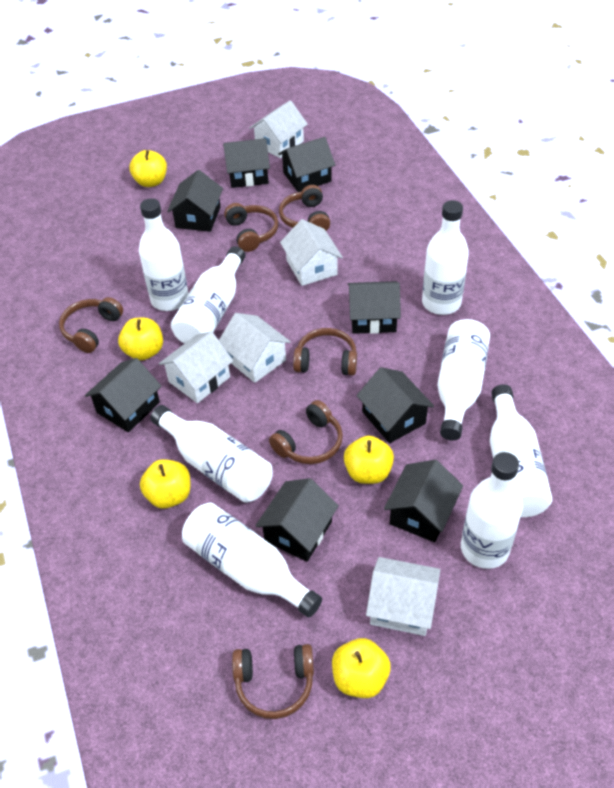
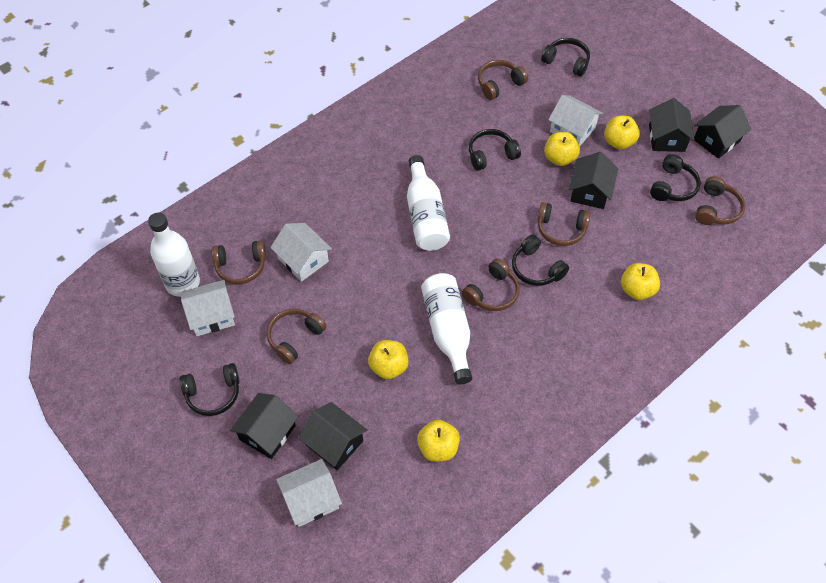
black headphones: none = 0 -> [180,363,240,416] [469,129,521,171] [512,234,569,286] [541,38,590,77] [650,154,701,201] = 5
black house: [85,358,161,432] [167,170,223,232] [223,138,270,188] [256,478,339,562] [278,137,335,192] [348,281,401,334] [356,367,434,443] [384,460,463,542] = 8 -> [230,393,299,459] [298,402,367,470] [569,152,618,209] [649,98,695,152] [694,105,751,159] = 5
white bottle: [139,198,189,311] [150,405,273,503] [171,246,245,344] [182,503,322,617] [422,200,469,315] [437,319,490,441] [461,452,523,569] [490,384,552,517] = 8 -> [148,213,200,297] [407,155,450,251] [421,273,472,384] = 3
white house: [159,331,233,403] [219,313,291,383] [250,100,308,158] [280,219,343,286] [366,557,440,636] = 5 -> [181,280,235,336] [270,223,332,282] [276,459,342,527] [548,95,603,147] = 4

